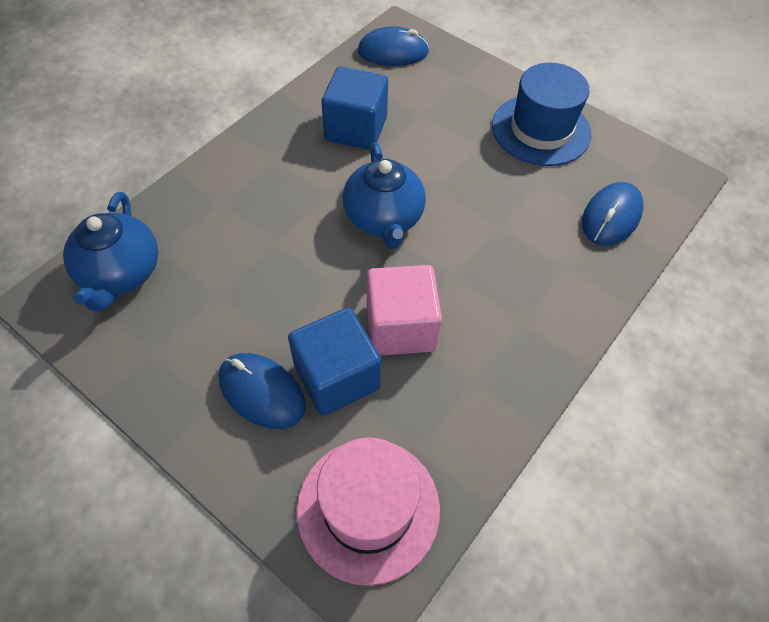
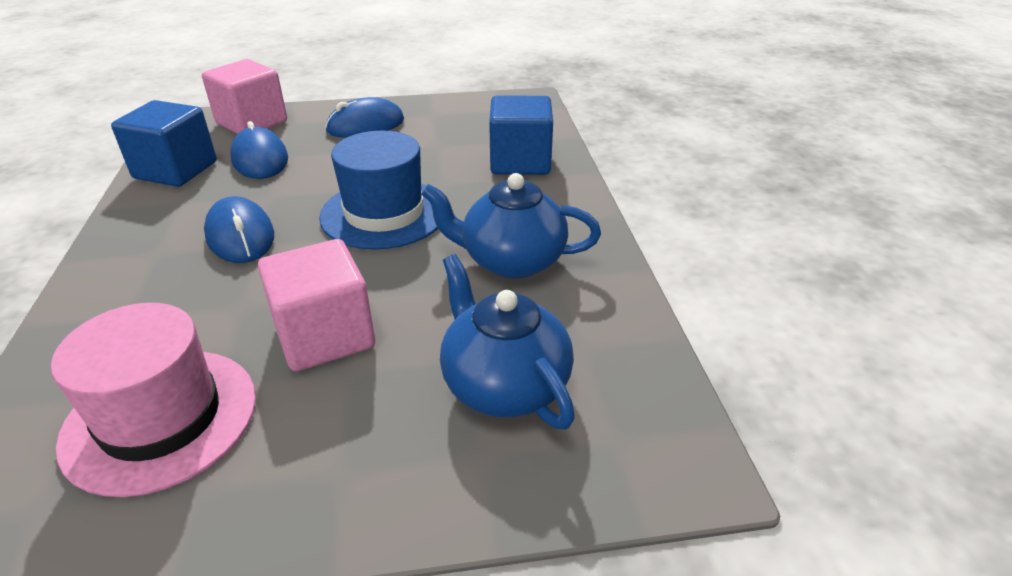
pink cube: [367,265,442,356] = 1 -> [202,59,287,134] [258,239,375,372] = 2

